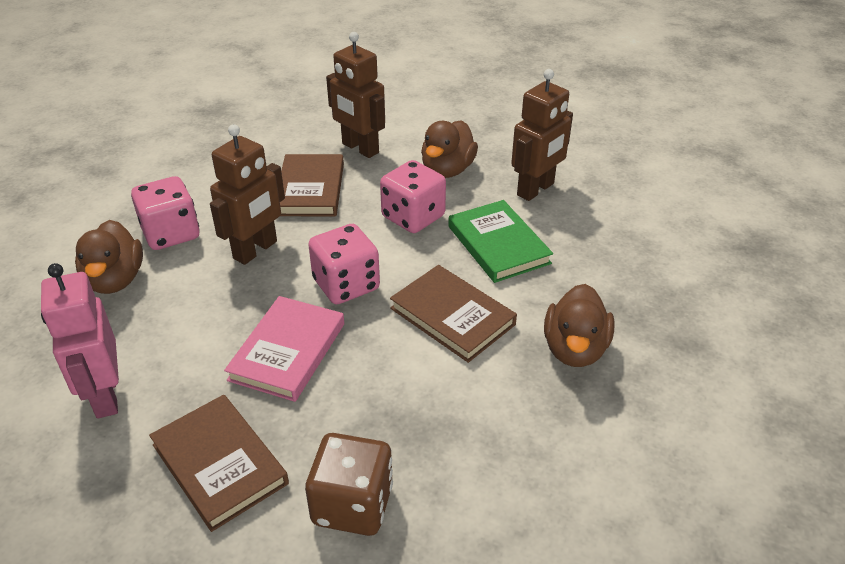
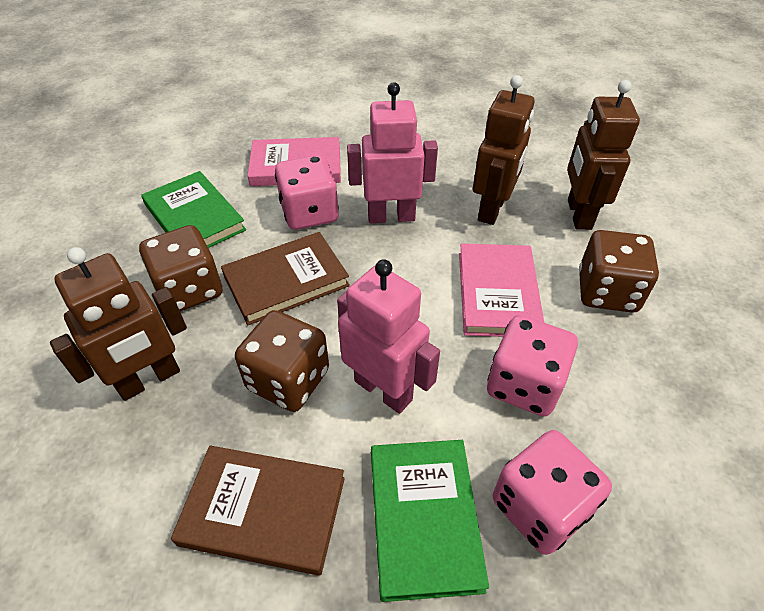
brown book: [149,395,289,532] [280,154,344,216] [390,265,517,363] = 3 -> [171,445,345,576] [221,232,350,325] = 2
brown dice: [305,433,393,536] = 1 -> [139,225,222,312] [235,310,329,412] [579,230,659,313] = 3
brown duck: [75,220,143,294] [421,120,478,178] [544,284,614,367] = 3 -> none = 0
green book: [448,200,553,283] = 1 -> [141,171,246,248] [371,440,489,602] = 2
pink book: [224,296,344,402] = 1 -> [247,137,341,186] [459,243,544,337] = 2
pink robot: [41,263,119,419] = 1 -> [337,260,440,414] [347,82,438,223] = 2

